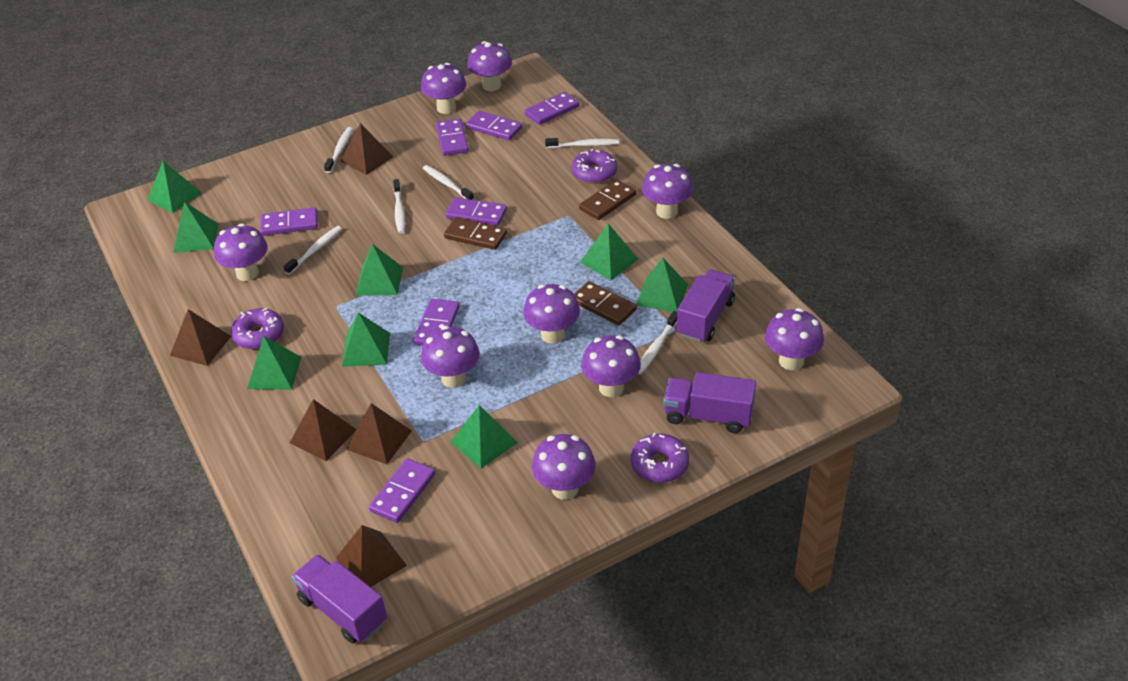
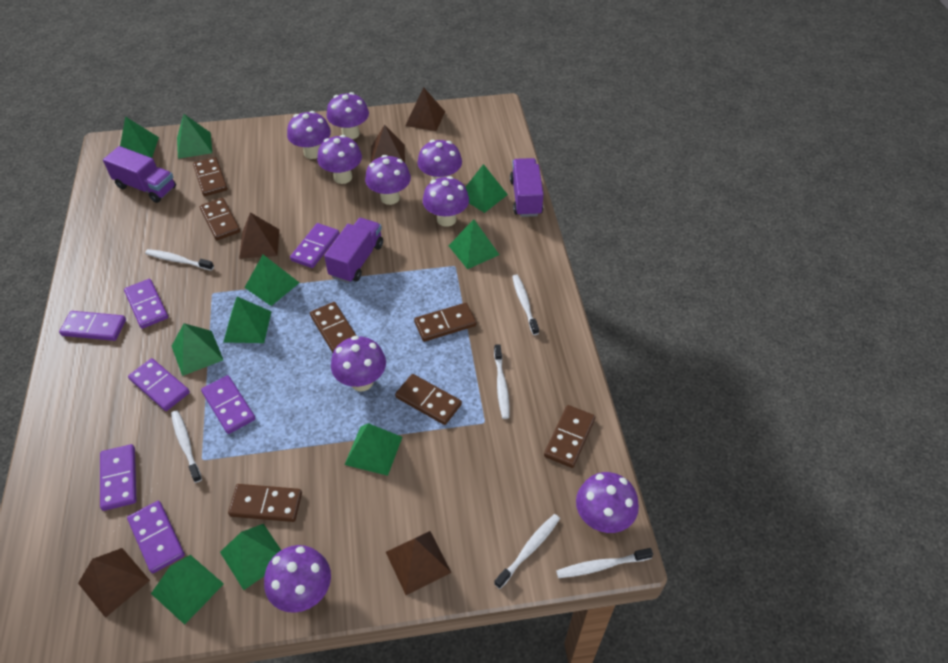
brown domino: [444,217,507,250] [574,281,637,326] [579,179,636,220] = 3 -> [193,157,228,196] [200,198,240,240] [228,484,302,522] [310,302,357,353] [395,374,462,425] [414,303,477,342] [544,405,595,468] = 7
green pyramid: [147,161,202,213] [173,202,218,253] [247,336,301,390] [342,313,390,367] [356,244,403,295] [451,405,518,468] [580,223,638,280] [636,258,688,312] = 8 -> [120,116,159,158] [151,555,224,625] [172,323,223,376] [177,114,212,159] [220,524,281,590] [224,297,272,343] [244,255,300,306] [345,423,402,476] [449,219,499,269] [465,164,508,213] = 10
purple donut: [231,308,284,349] [571,149,617,184] [631,433,689,483] = 3 -> none = 0

